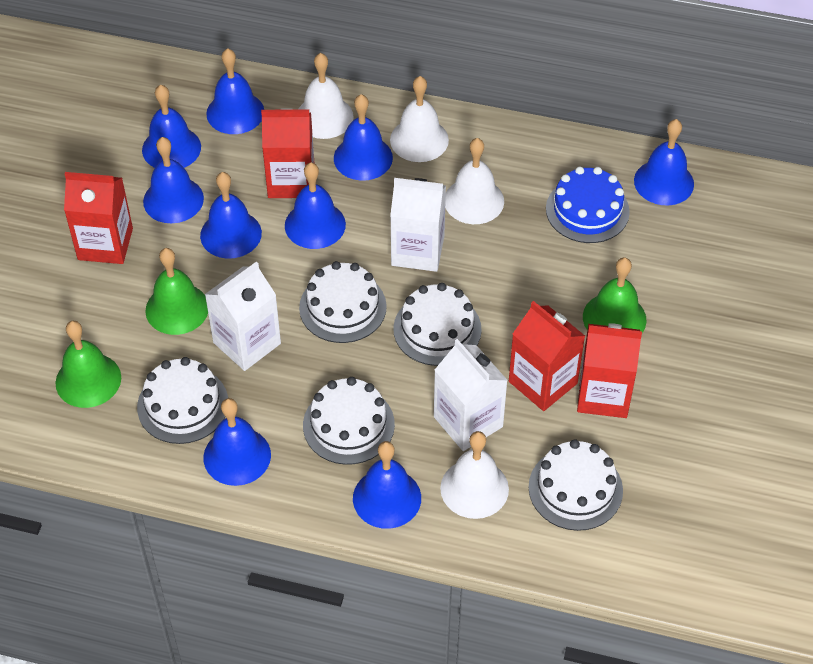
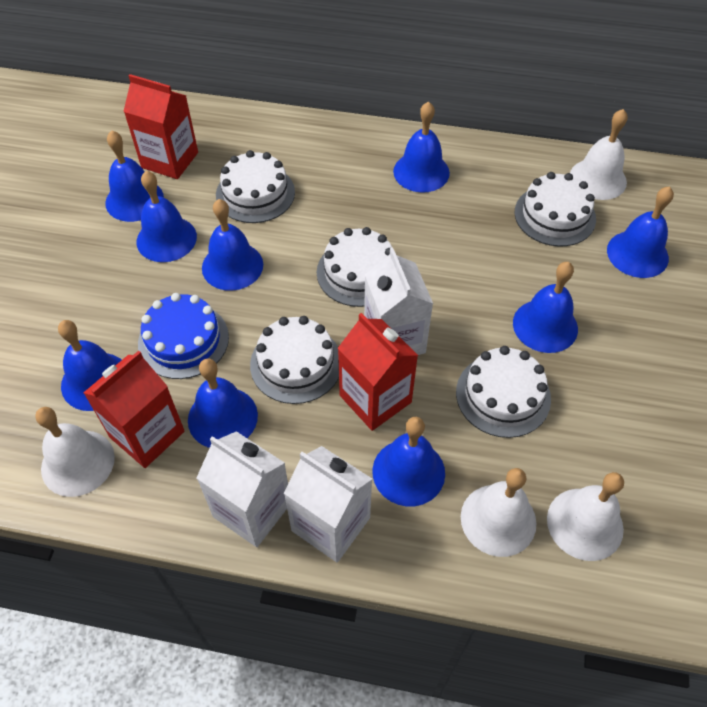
green bell: [55,321,121,408] [145,248,208,335] [583,257,646,333] = 3 -> none = 0
red carton: [64,172,133,264] [261,108,315,198] [509,301,585,411] [577,323,642,418] = 4 -> [83,351,185,468] [123,74,198,179] [338,313,418,431] = 3

